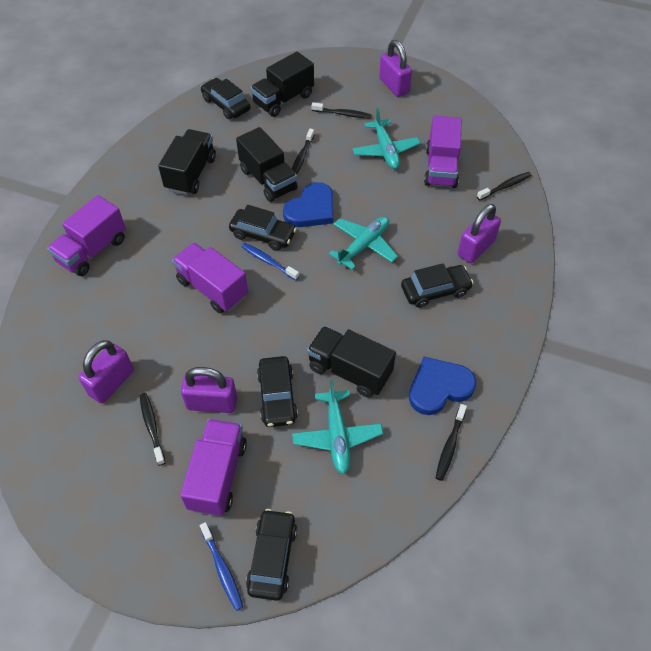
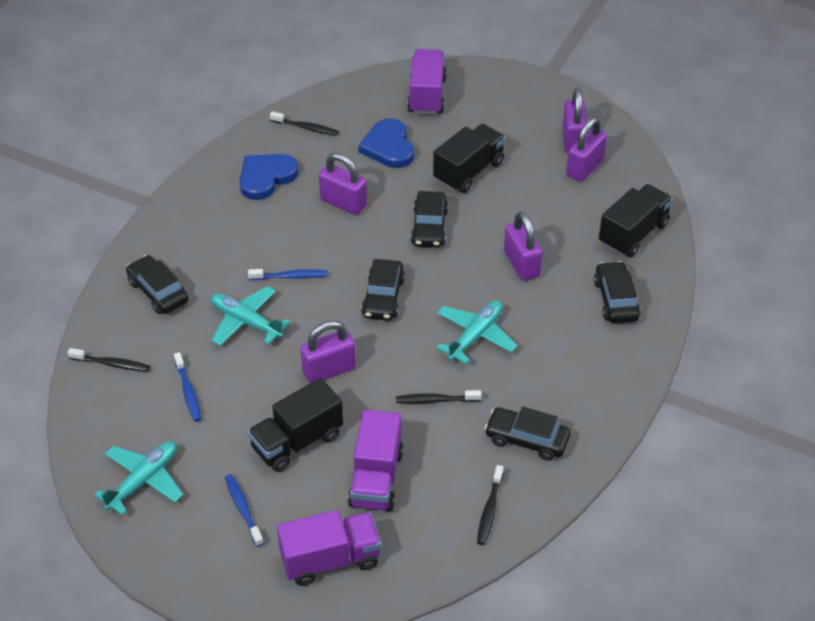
black toothbrush: [139,393,165,466] [292,129,315,175] [312,102,372,119] [436,404,467,481] [477,172,532,200] = 5 -> [68,348,150,372] [270,111,339,136] [396,390,481,404] [477,465,504,545] = 4
black truck: [158,129,216,195] [236,127,298,202] [250,52,314,117] [307,326,396,398] = 4 -> [247,378,343,472] [433,124,506,193] [599,184,673,258] = 3
blue toothbrush: [200,522,243,611] [241,243,299,280] = 2 -> [174,352,202,422] [225,474,264,547] [248,269,328,280] = 3
purple padlock: [78,340,134,403] [181,367,237,413] [379,40,412,97] [458,204,501,263] = 4 -> [300,320,356,383] [319,153,367,215] [504,211,542,281] [563,88,587,153] [566,117,607,182] = 5
purple truck: [47,195,126,276] [172,243,248,313] [180,419,247,516] [424,116,461,188] = 4 -> [277,510,381,586] [348,409,403,511] [407,49,447,115] = 3

